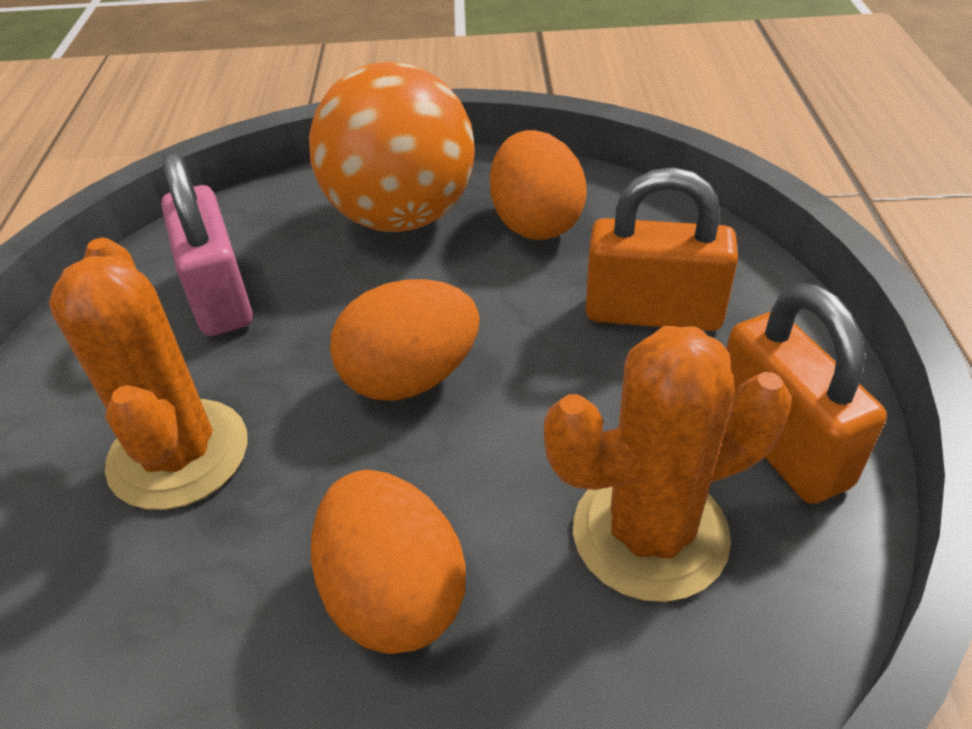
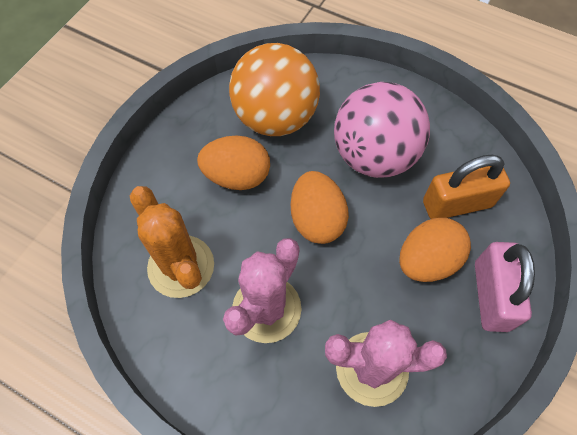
orange cactus: [49,237,248,510] [544,326,792,602] = 2 -> [130,186,214,298] = 1
orange padlock: [586,167,738,331] [726,283,887,504] = 2 -> [423,155,510,219] = 1
pink ball: none = 0 -> [334,82,430,178] = 1
pink cactus: none = 0 -> [223,238,302,343] [325,320,447,407] = 2

